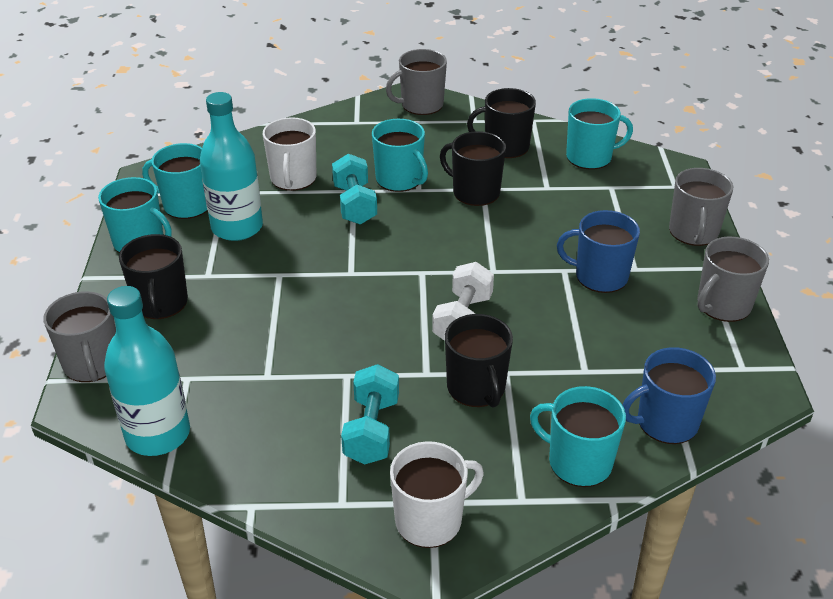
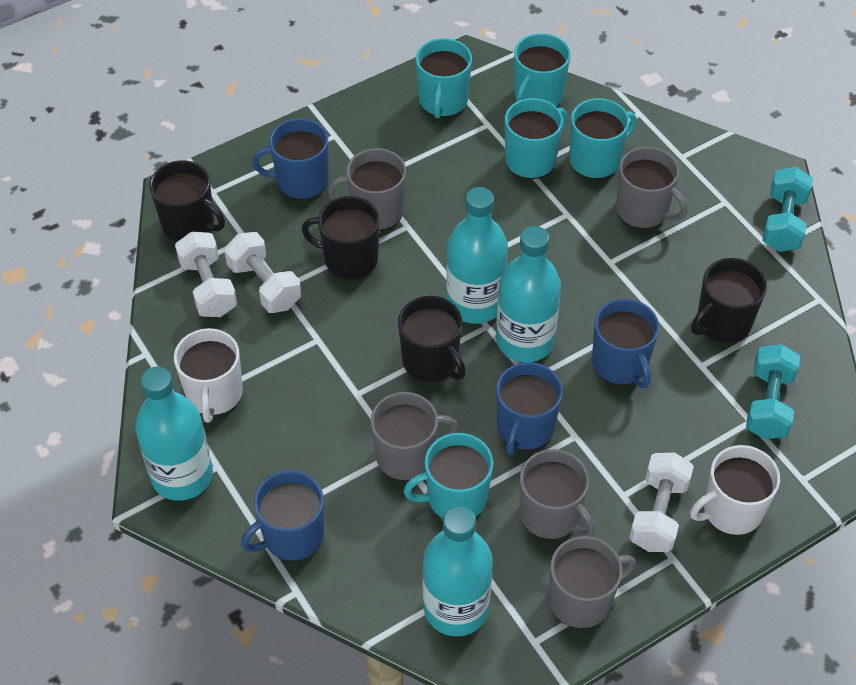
blue mug: [557,210,640,293] [623,347,716,444] = 2 -> [241,470,324,561] [252,118,329,200] [496,362,563,455] [592,299,659,388] = 4
grey mug: [43,291,116,382] [386,49,447,115] [669,168,733,246] [697,236,769,322] = 4 -> [328,148,406,231] [371,392,458,481] [520,449,595,540] [549,536,636,629] [616,147,687,229] = 5
turquoise bottle: [104,286,190,456] [200,92,263,241] = 2 -> [135,367,213,501] [423,506,493,637] [446,187,508,324] [496,226,561,362] = 4
white dumbbell: [432,262,494,341] = 1 -> [175,231,237,317] [224,232,301,313] [629,453,694,552] = 3

